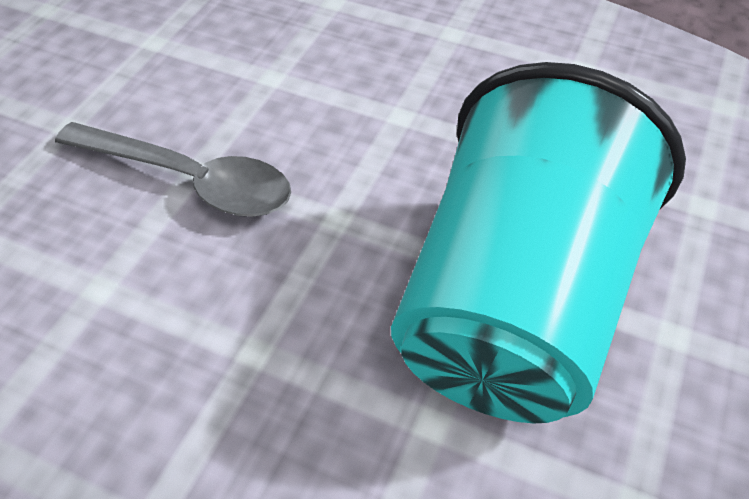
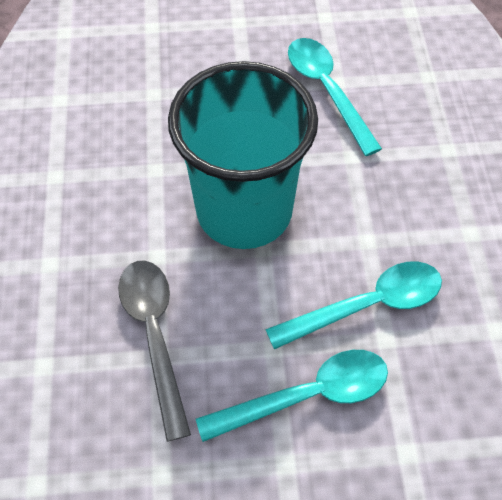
turquoise spoon: none = 0 -> [196,350,388,442] [265,261,442,349] [288,38,382,156] = 3

